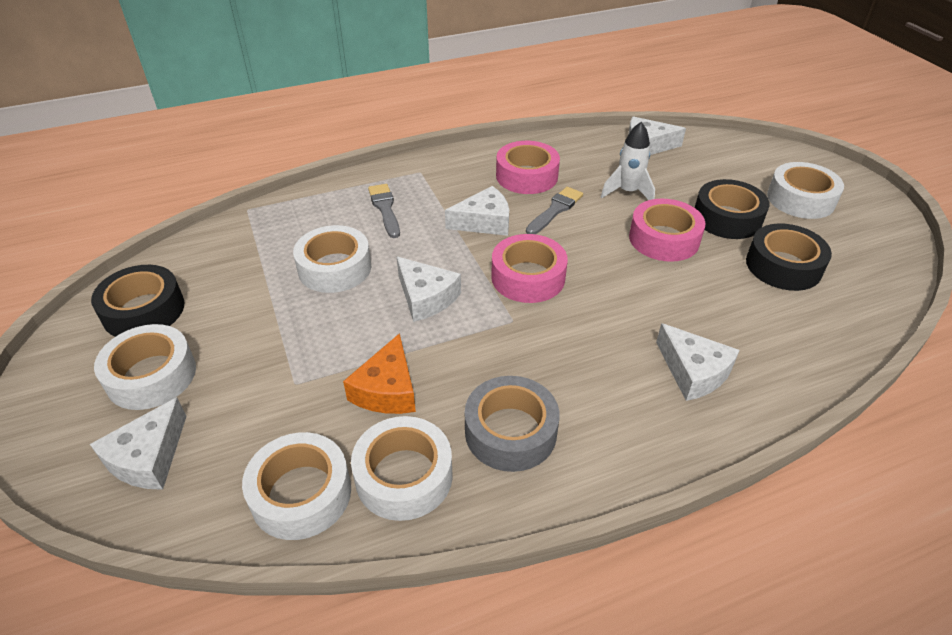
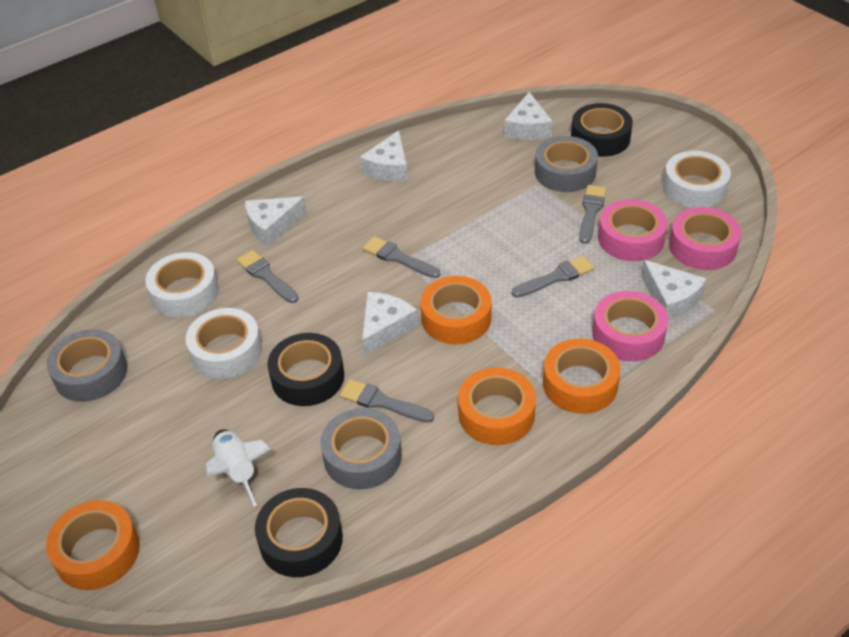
grey brush: [368,184,400,238] [526,187,583,234] = 2 -> [237,250,299,303] [339,379,434,423] [363,236,440,278] [512,256,594,298] [579,185,606,244] = 5
grey tape: [465,376,559,472] = 1 -> [46,329,127,402] [320,408,402,489] [535,136,598,192] = 3
orange cheese: [343,333,416,414] = 1 -> none = 0
orange tape: none = 0 -> [46,500,140,590] [420,276,492,344] [458,367,536,445] [543,339,621,414] = 4
white tape: [94,324,196,410] [242,432,351,540] [293,225,371,293] [351,416,453,521] [767,162,844,219] = 5 -> [145,252,219,317] [185,308,262,379] [663,151,731,208] = 3

